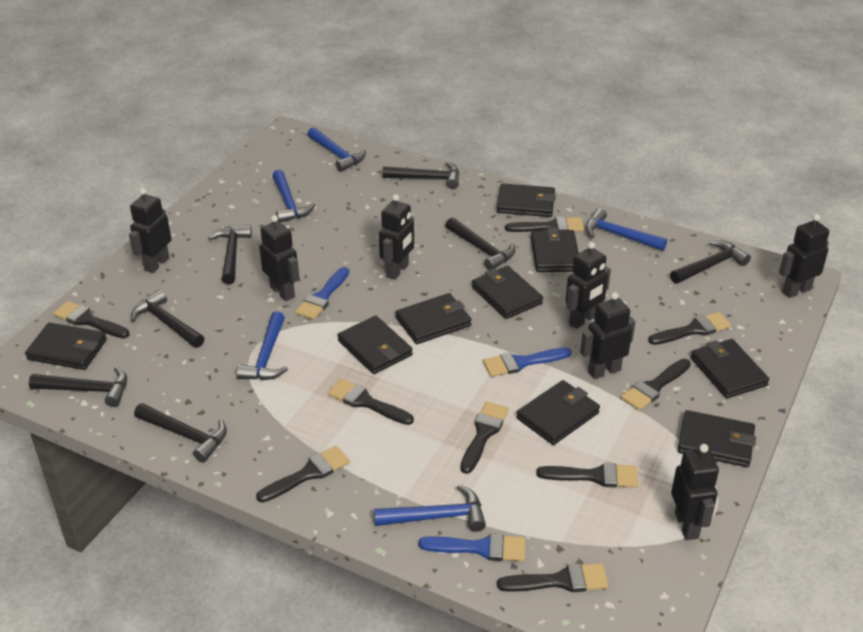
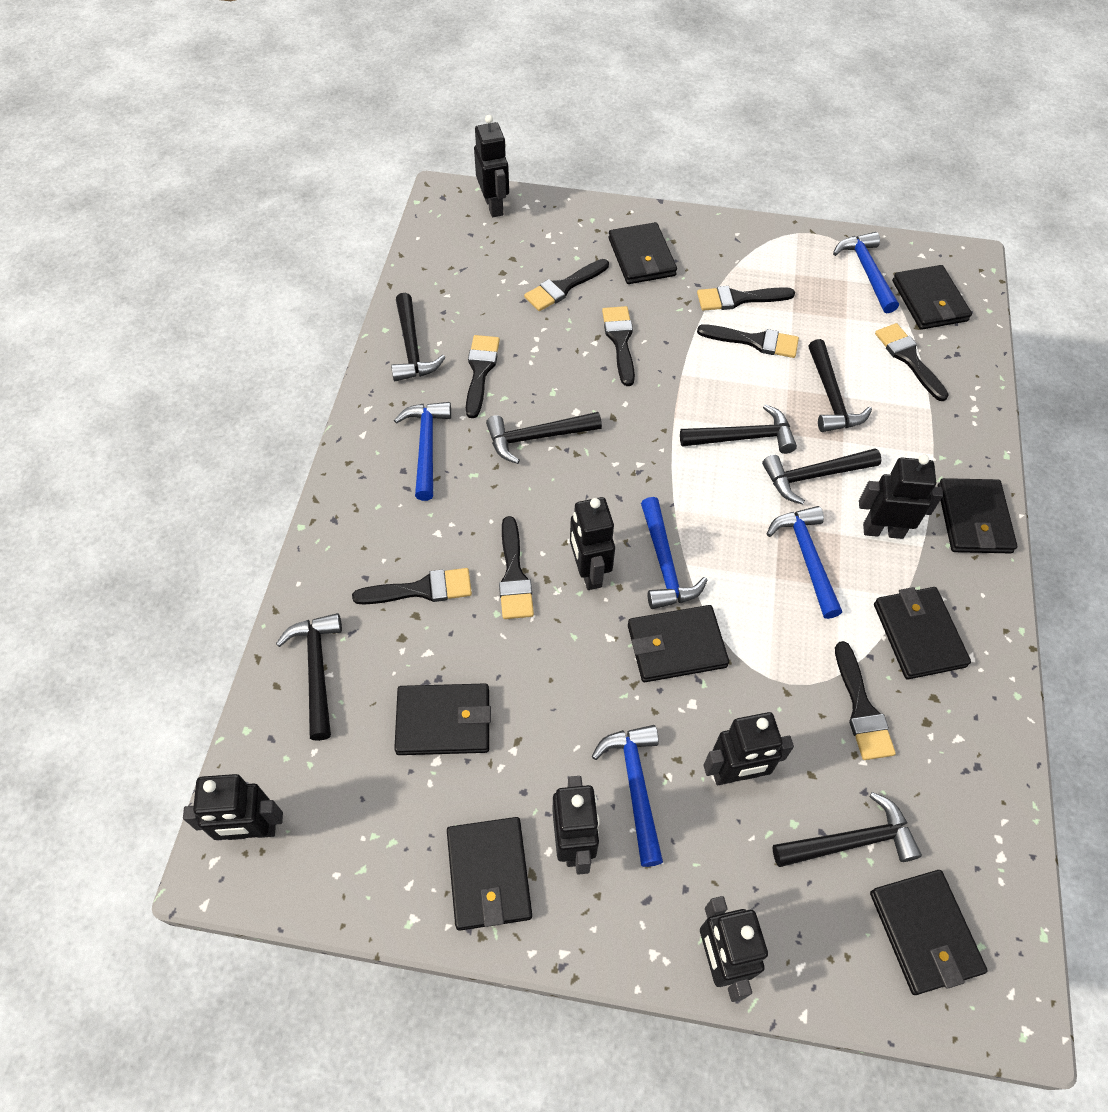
black wallet: [25,323,107,370] [338,316,413,374] [395,293,471,344] [472,266,543,319] [497,183,556,217] [517,380,600,445] [531,228,579,272] [678,410,756,467] [691,339,769,398] = 9 -> [394,683,491,755] [447,817,532,931] [608,222,677,284] [628,605,729,682] [870,870,988,995] [874,587,971,679] [892,265,972,330] [938,478,1017,553] = 8
blue brush: [295,267,349,320] [419,533,525,561] [483,347,572,377] = 3 -> none = 0

